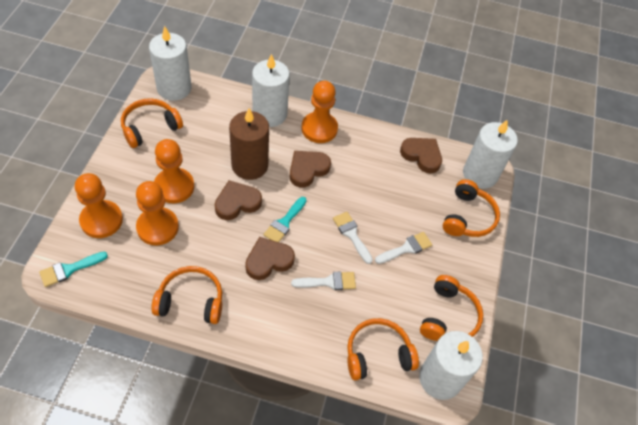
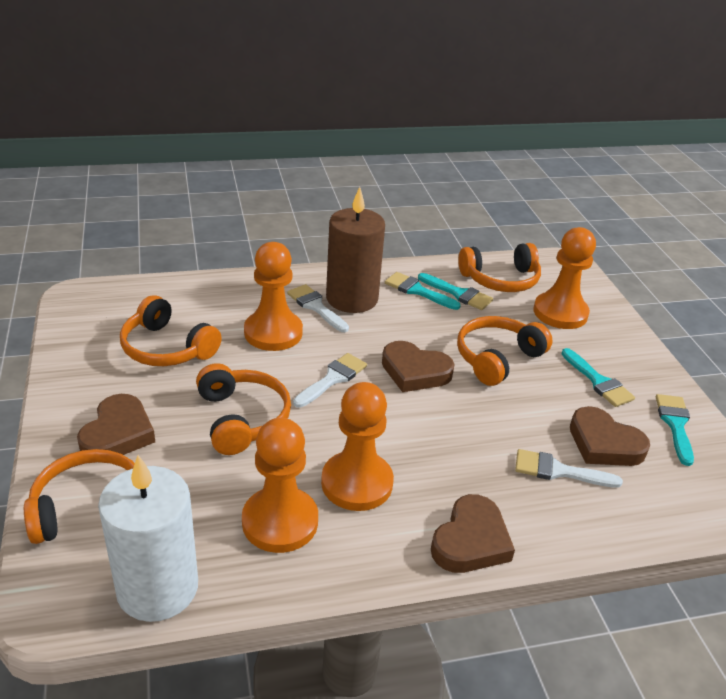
turquoise brush: [39,252,108,287] [263,197,307,242] = 2 -> [385,272,461,310] [418,273,493,310] [562,348,635,407] [656,394,694,466] = 4
white candle: [149,26,192,101] [252,54,290,127] [419,331,483,400] [463,119,518,189] = 4 -> [98,455,198,622] = 1

